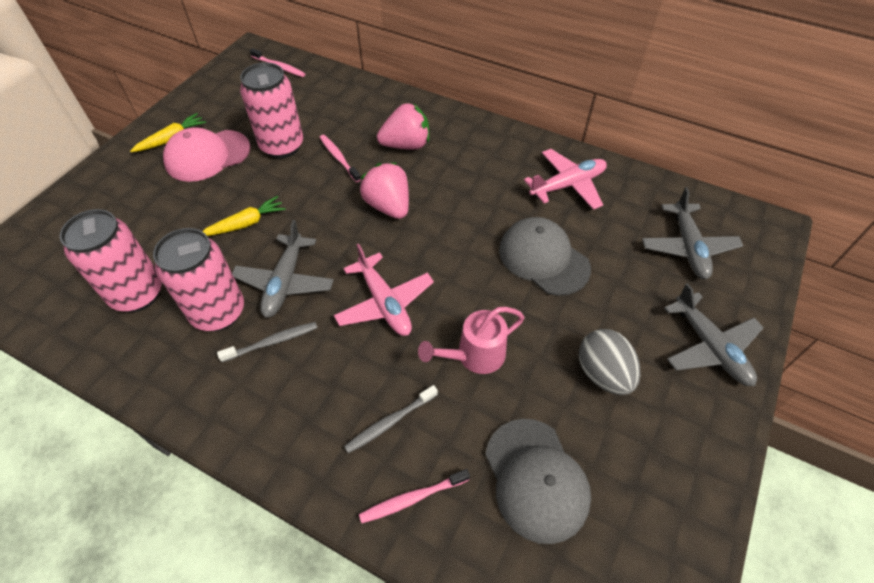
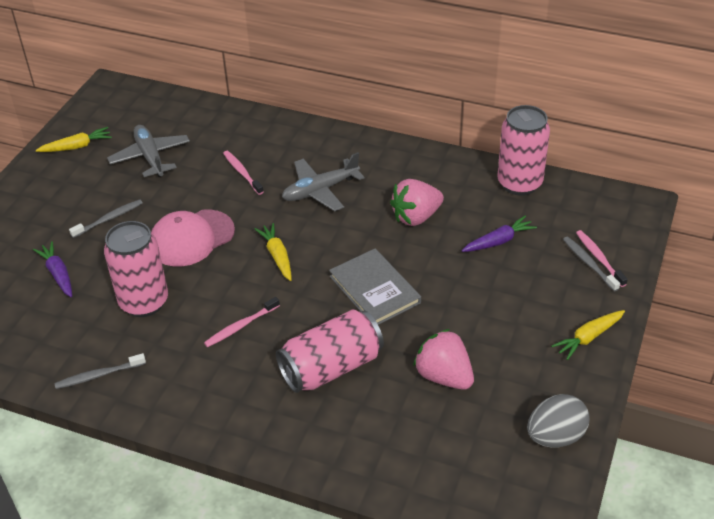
grey book: none = 0 -> [329,249,421,325] = 1
grey cap: [485,419,591,544] [499,217,591,296] = 2 -> none = 0
grey plane: [232,220,334,318] [642,187,743,279] [664,283,764,386] = 3 -> [107,125,190,177] [282,152,365,211] = 2
grey toothbrush: [217,322,317,362] [344,385,438,453] = 2 -> [54,353,146,389] [69,199,143,238] [563,237,620,291] = 3
pink plane: [334,244,434,336] [524,149,607,210] = 2 -> none = 0
pink watering can: [418,307,524,374] = 1 -> none = 0
purple carrot: none = 0 -> [33,241,72,297] [462,216,537,252] = 2
yellow carrot: [130,113,206,152] [202,196,286,236] = 2 -> [36,127,112,152] [255,223,292,281] [551,310,625,360] = 3

